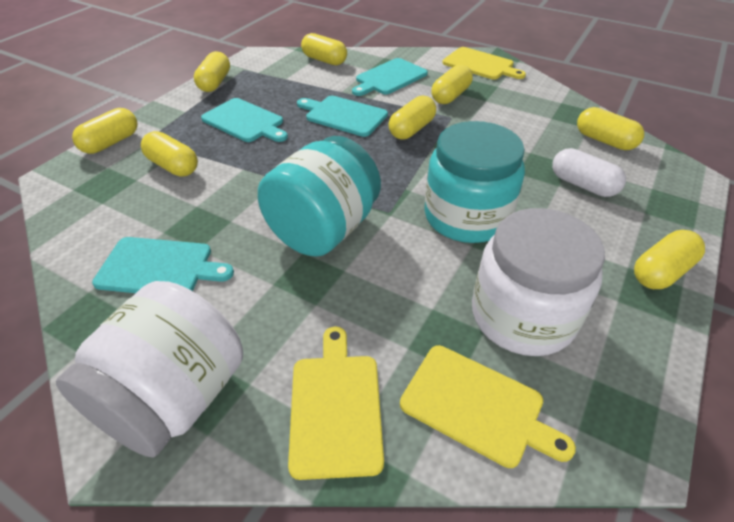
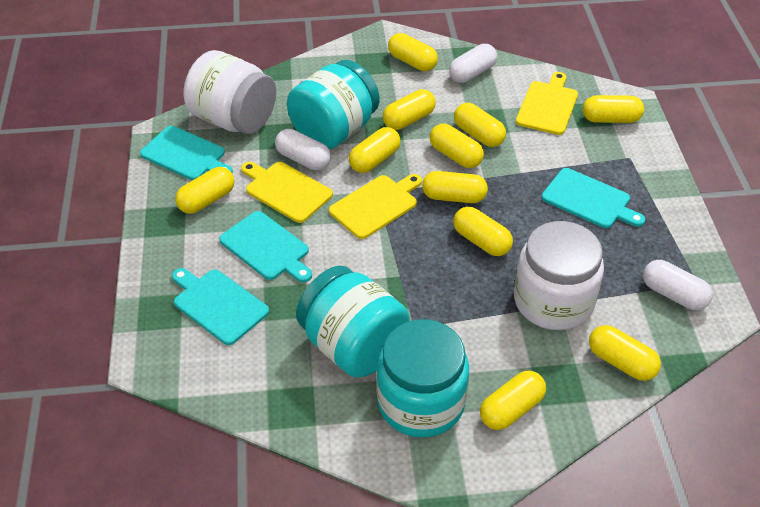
turquoise jar: [258,136,381,257] [424,121,525,243] = 2 -> [287,60,379,149] [296,266,410,378] [376,319,469,438] = 3
white capsule: [552,148,626,197] = 1 -> [275,129,331,170] [449,44,497,83] [643,260,713,310] = 3
yellow capsule: [72,108,138,154] [141,131,198,177] [194,51,230,92] [301,33,347,65] [388,95,436,139] [431,64,473,104] [577,107,644,150] [634,230,705,289] = 8 -> [175,167,235,214] [349,127,400,173] [383,89,436,130] [388,33,438,71] [422,171,488,203] [430,124,484,168] [453,207,513,256] [454,103,506,147] [480,371,546,430] [583,95,644,123] [589,325,661,381] = 11

